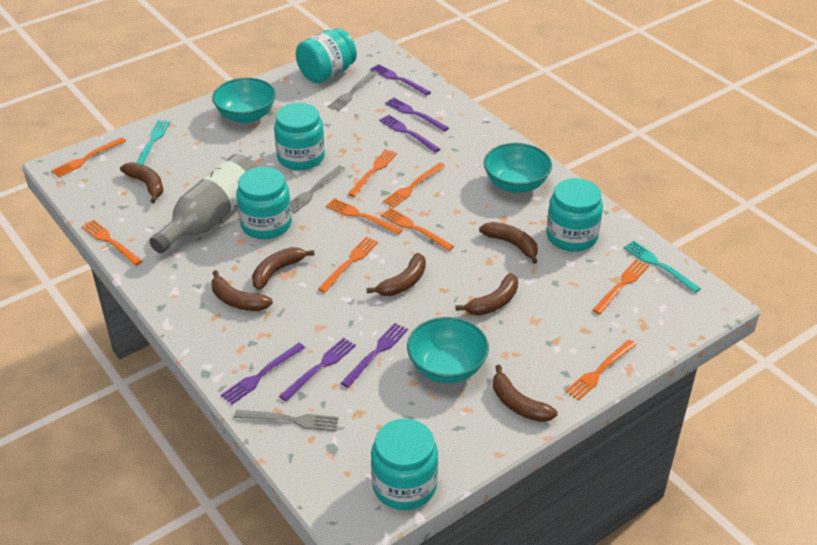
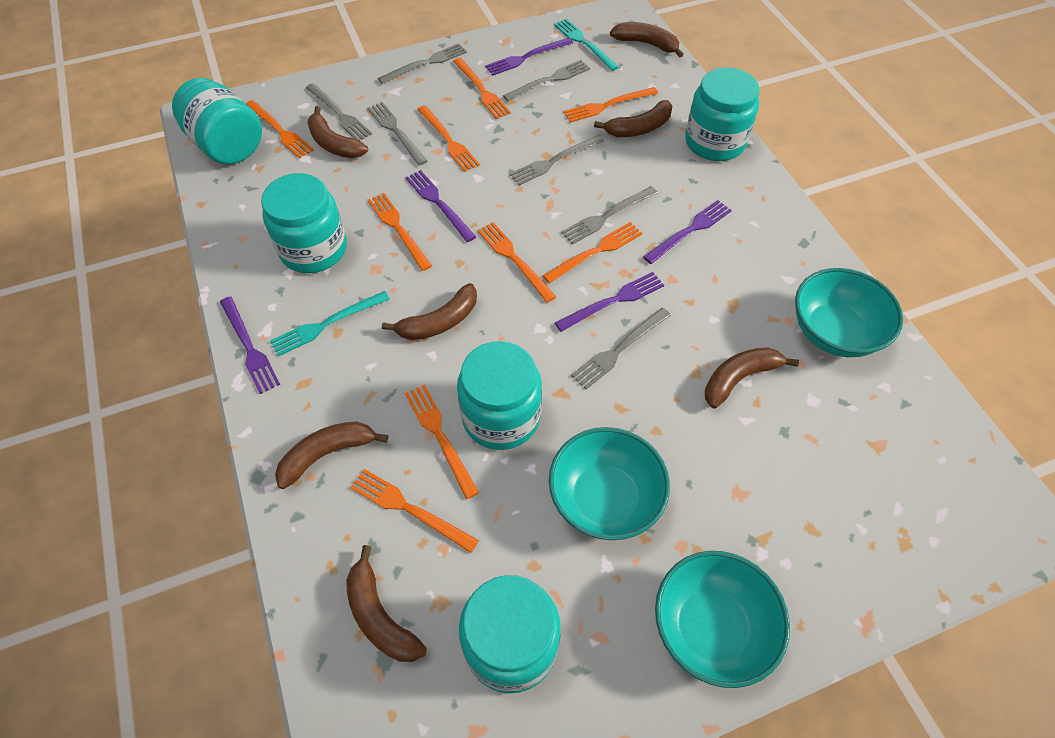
grey bottle: [149,154,257,253] = 1 -> none = 0
grey fork: [234,410,339,431] [290,165,345,213] [328,71,378,111] = 3 -> [306,83,372,141] [367,102,427,165] [378,43,467,84] [503,60,590,101] [509,135,604,185] [561,186,658,244] [571,308,671,389] = 7
purple fork: [221,343,305,404] [279,338,356,401] [341,323,408,388] [370,64,431,96] [379,115,440,153] [385,98,449,132] = 6 -> [220,297,280,394] [405,170,476,242] [485,38,573,75] [555,272,664,332] [643,200,732,264] = 5

